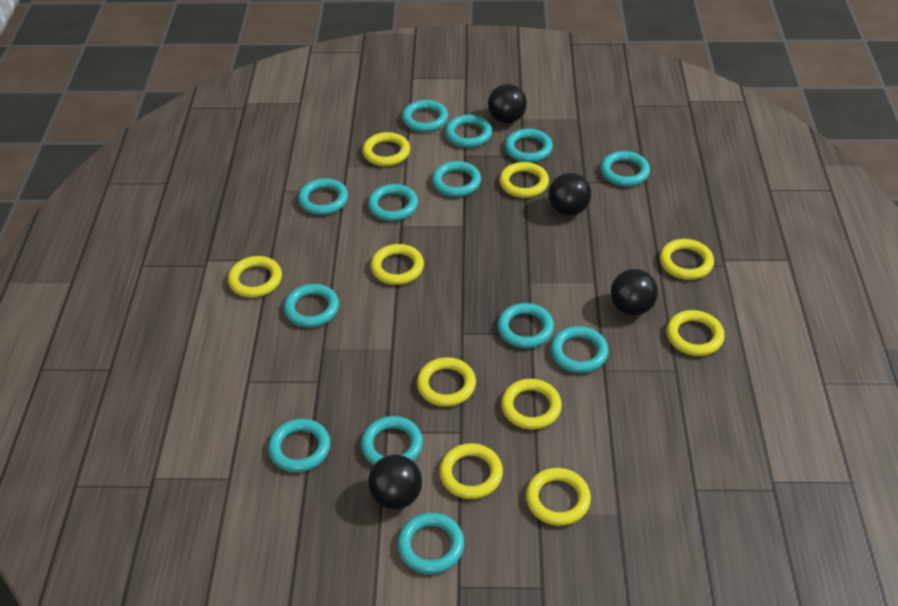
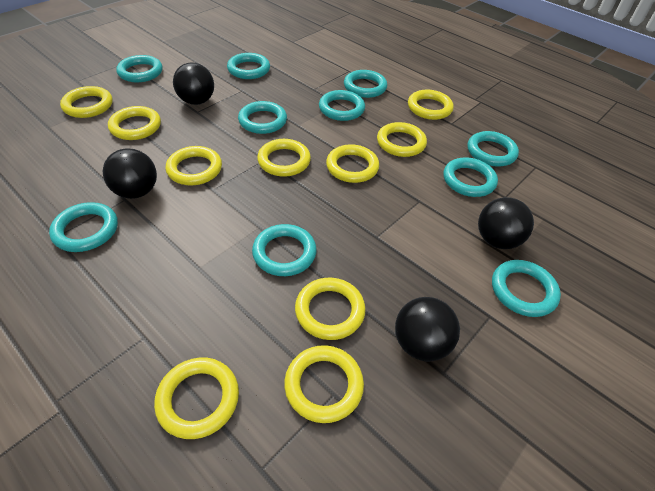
turquoise ring: [268,419,330,472] [284,284,339,327] [298,178,348,215] [361,416,423,465] [368,184,418,221] [397,512,464,574] [402,100,448,132] [432,161,481,197] [445,115,492,148] [497,303,554,348] [505,129,553,163] [550,326,608,373] [600,151,650,186] = 13 -> [49,202,118,252] [116,55,163,82] [227,53,270,79] [238,101,287,134] [252,224,317,276] [319,90,365,121] [344,70,387,98] [443,157,498,197] [467,131,519,166] [492,260,561,317] = 10

